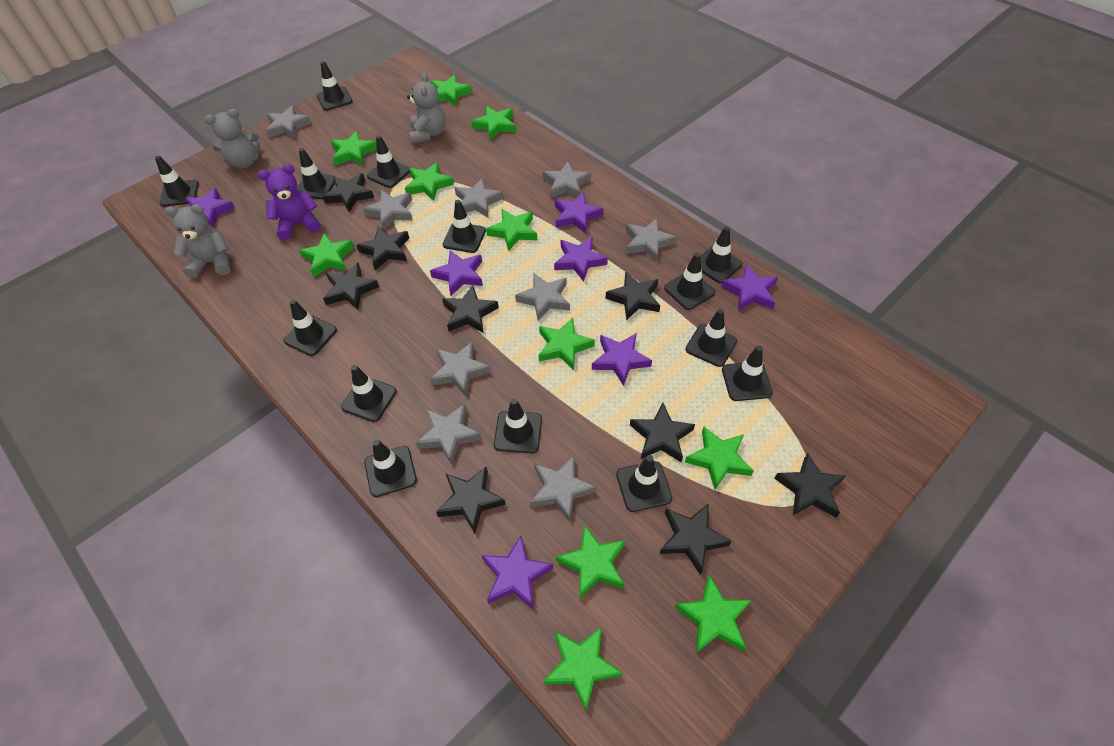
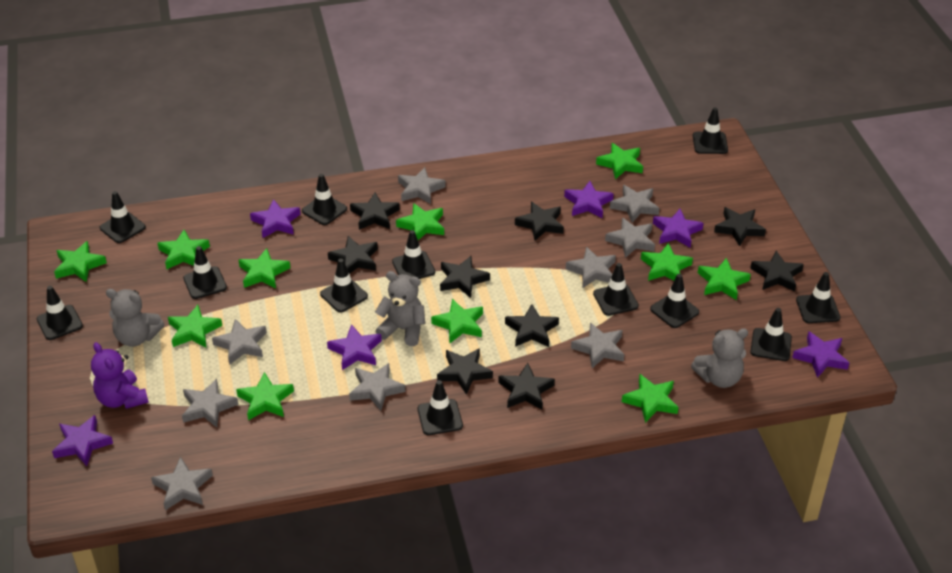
black traffic cone: [155,156,199,207] [283,299,337,356] [297,148,336,199] [317,61,353,111] [341,365,397,422] [364,440,417,497] [367,135,410,188] [443,200,486,253] [494,399,542,453] [616,455,672,512] [664,253,715,310] [685,309,737,367] [700,226,743,283] [722,346,773,401] = 14 -> [37,286,83,340] [100,191,146,243] [183,246,227,299] [302,174,347,225] [320,259,368,313] [392,230,435,279] [418,380,463,435] [593,263,639,316] [650,274,699,328] [693,107,728,154] [750,308,792,361] [796,272,841,323] = 12
purple star: [185,188,235,227] [430,250,483,296] [481,536,553,609] [554,237,608,282] [555,192,603,233] [592,333,652,386] [721,264,778,311] = 7 -> [52,415,113,466] [250,199,301,238] [327,324,382,370] [564,181,614,218] [653,209,703,248] [792,331,849,378] = 6

